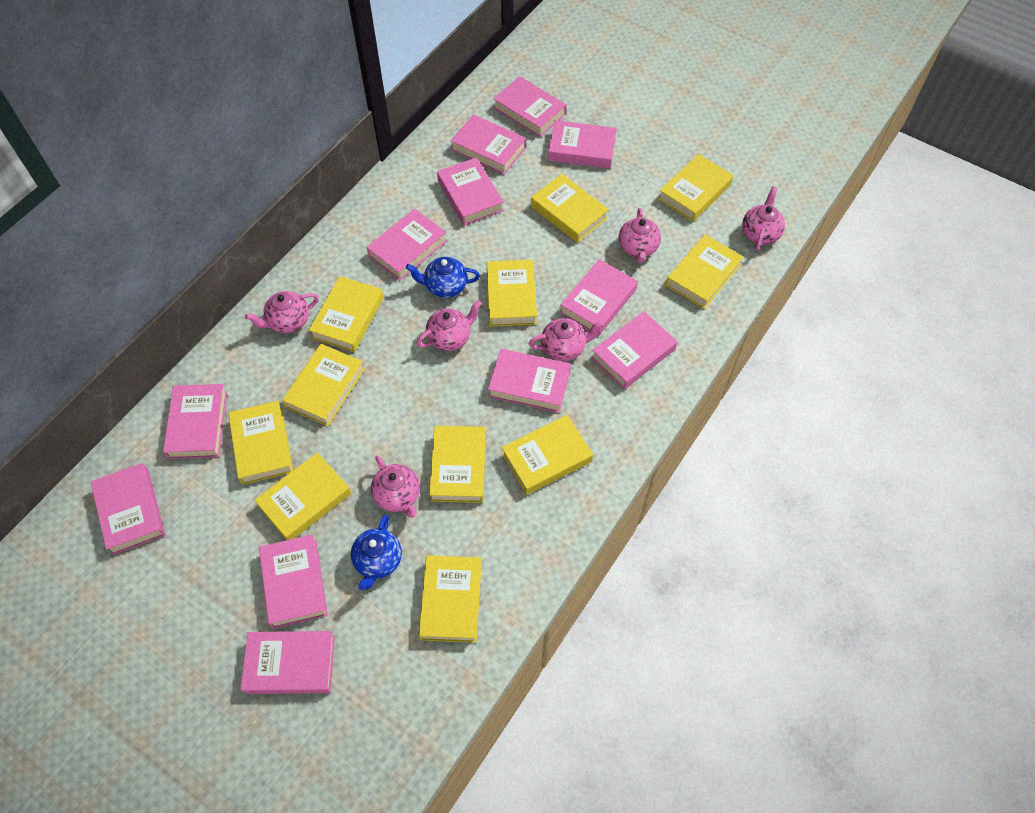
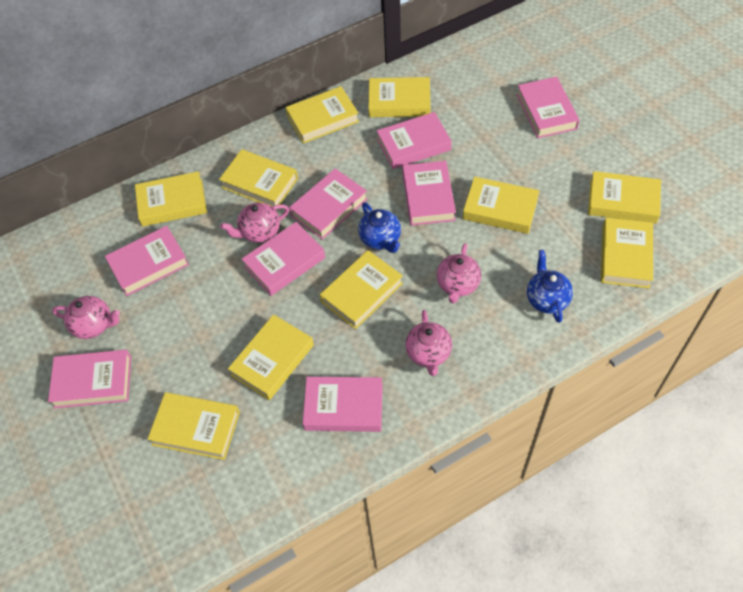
pink book: [91,463,165,555] [163,384,227,459] [240,631,335,694] [259,534,328,629] [367,209,447,281] [437,157,504,226] [450,114,526,175] [488,349,571,413] [493,76,567,137] [548,120,617,169] [560,259,638,336] [591,311,678,389] = 12 -> [48,350,131,408] [105,226,189,296] [242,222,325,296] [289,168,368,239] [303,377,383,432] [377,112,452,169] [402,161,456,226] [516,77,580,138] = 8
pink teapot: [245,291,319,333] [371,456,420,518] [417,300,482,351] [529,318,604,361] [619,208,661,264] [742,186,785,251] = 6 -> [52,296,120,339] [220,203,289,243] [405,310,452,376] [437,243,481,303] = 4
yellow book: [228,401,293,485] [254,452,351,540] [282,344,365,426] [309,276,384,352] [419,555,482,643] [429,426,486,503] [487,260,537,327] [502,415,593,495] [531,174,609,243] [658,154,734,222] [666,235,743,309] = 11 -> [135,171,207,227] [147,392,240,460] [219,149,298,210] [228,314,314,400] [286,86,359,144] [320,250,403,329] [368,77,431,117] [463,176,539,234] [588,171,661,224] [601,218,653,288] = 10

